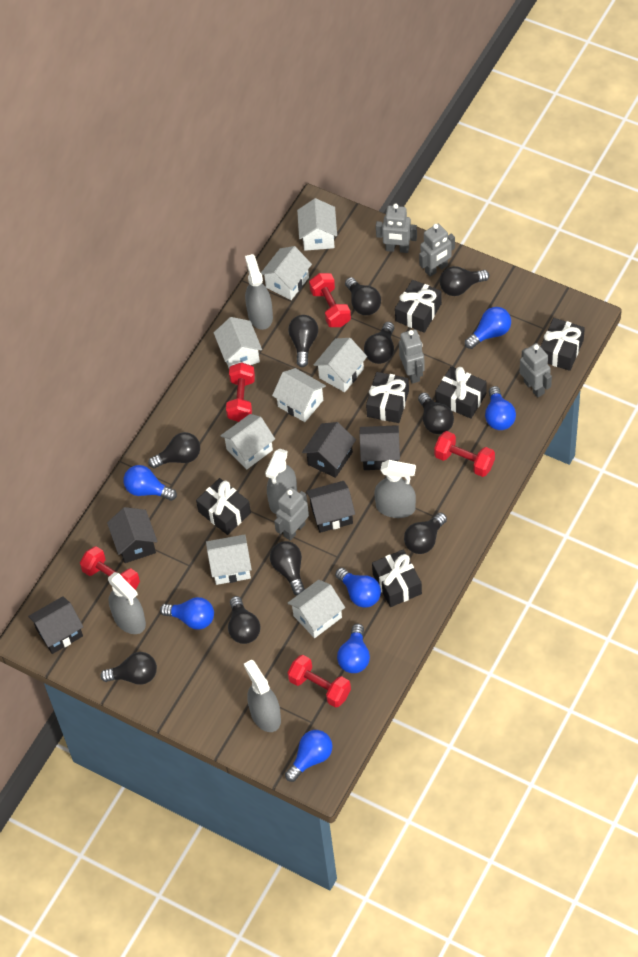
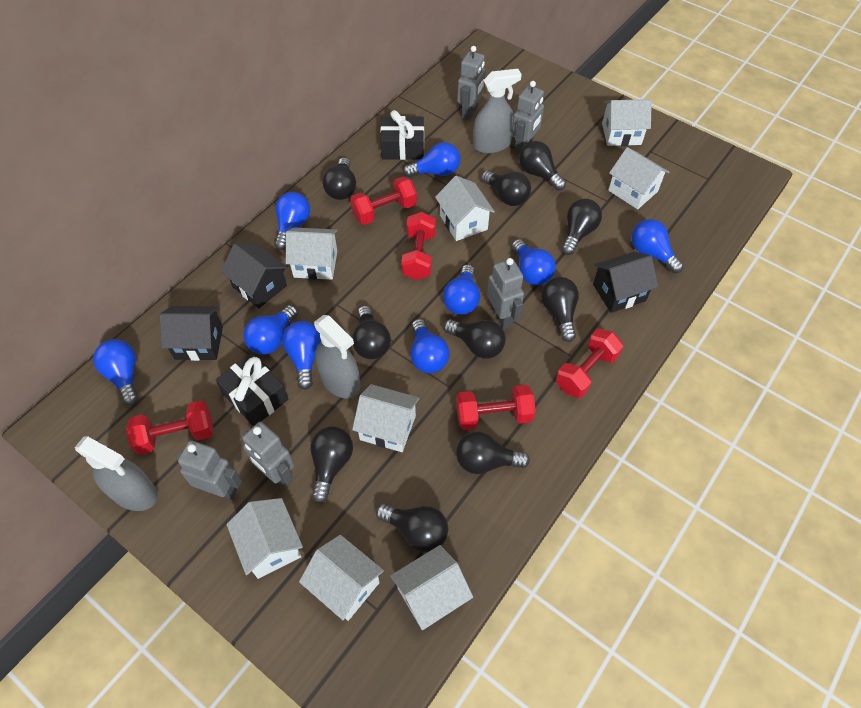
black gift: [196,478,251,535] [366,372,409,423] [372,549,422,607] [395,280,442,333] [435,366,487,419] [540,318,585,371] = 6 -> [215,353,288,426] [381,110,424,160] = 2
black house: [28,596,83,654] [107,507,158,563] [302,422,356,478] [306,481,355,533] [359,425,400,470] = 5 -> [159,306,223,361] [221,244,287,308] [593,252,658,313] = 3
blue light bulb: [123,465,177,501] [160,597,214,630] [285,730,333,782] [335,568,381,608] [337,624,370,673] [465,307,511,349] [485,386,516,430] = 7 -> [93,339,139,405] [243,305,298,354] [274,192,310,250] [282,321,321,390] [403,142,460,177] [410,319,449,373] [443,265,480,315] [512,239,556,285] [631,219,684,273] = 9
grey spray bottle: [108,572,146,634] [244,659,281,732] [245,254,273,330] [265,448,297,514] [374,460,416,518] = 5 -> [75,436,158,511] [314,315,360,399] [473,69,522,154] = 3

